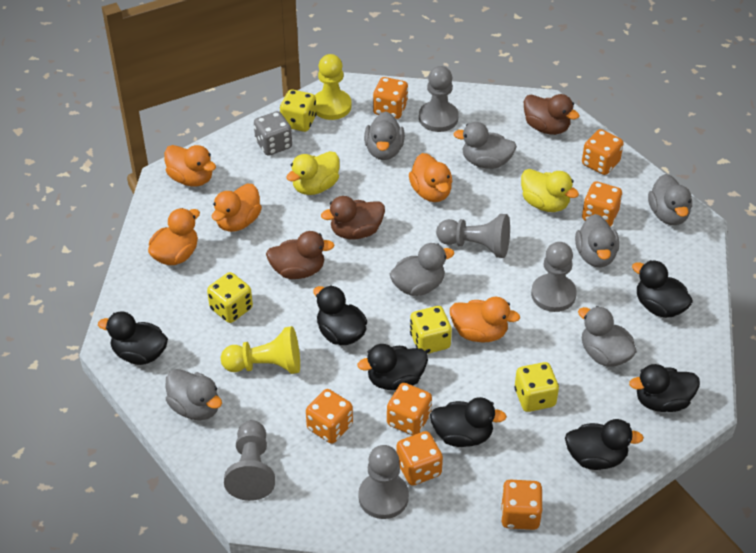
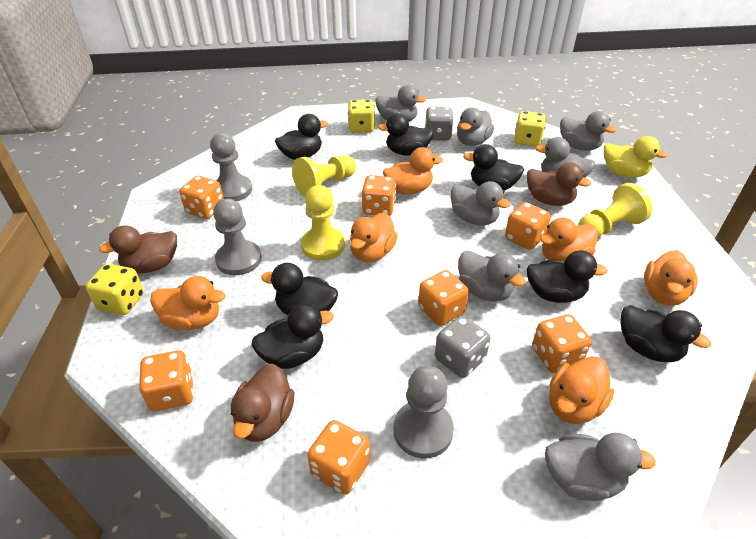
grey dice: [254,111,292,156] = 1 -> [425,107,454,141] [435,316,490,378] = 2
grey pawn: [224,420,275,501] [358,445,409,519] [419,66,459,132] [436,214,510,258] [531,242,577,312] = 5 -> [210,133,252,201] [213,198,262,275] [393,366,454,458] = 3
orange duck: [148,208,200,265] [164,145,216,187] [212,184,262,232] [409,153,453,202] [450,297,520,343] = 5 -> [150,276,225,330] [350,213,398,262] [383,147,443,195] [540,218,598,262] [549,356,614,424] [644,250,698,306] = 6
yellow dice: [207,272,253,323] [280,90,317,132] [410,306,452,354] [514,362,559,412] = 4 -> [86,264,144,315] [348,99,375,133] [514,111,546,147] = 3
yellow duck: [286,151,340,195] [521,169,579,212] = 2 -> [604,136,668,177] = 1
yellow pawn: [221,326,300,374] [315,54,352,120] = 2 -> [292,155,356,197] [301,185,345,261] [578,183,652,238] = 3

